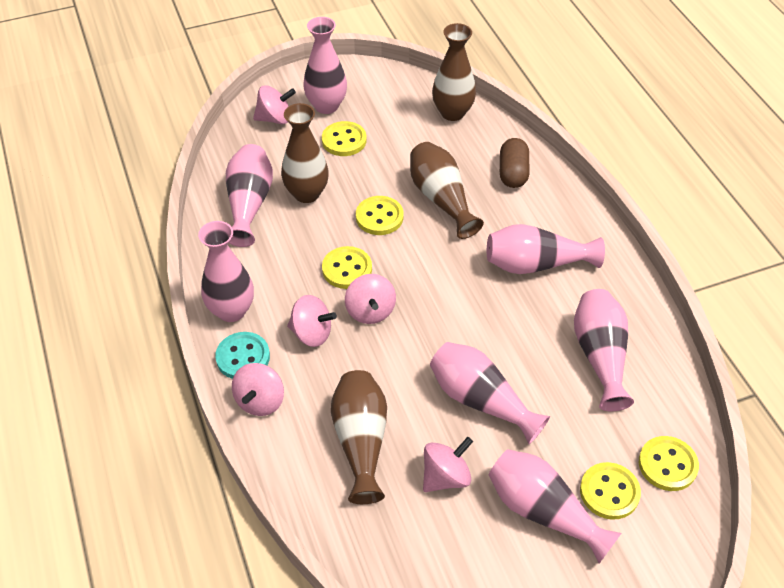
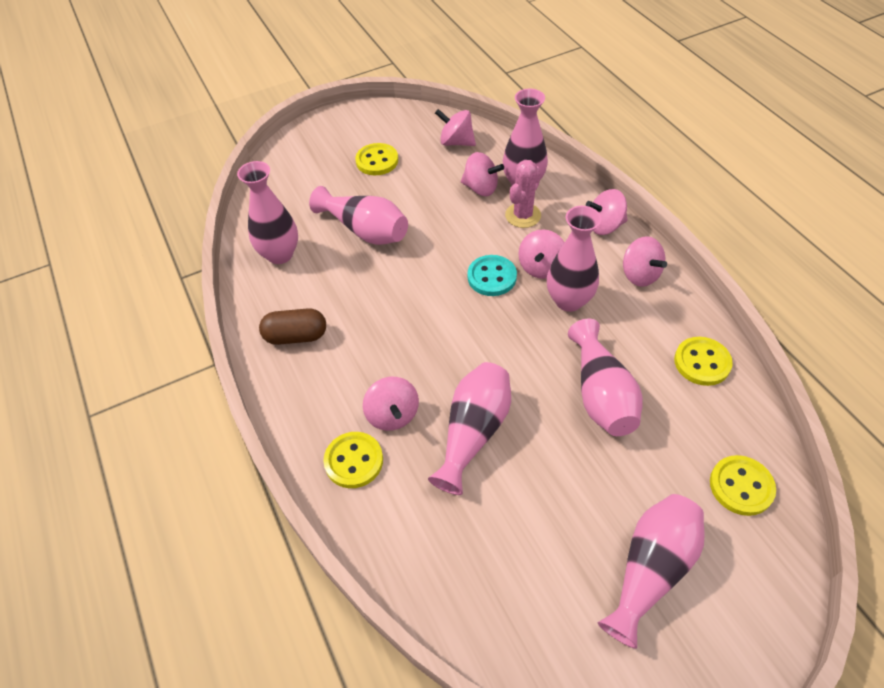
brown vase: [281,103,329,203] [331,370,387,504] [410,142,484,239] [432,23,476,121] = 4 -> none = 0
pink cactus: none = 0 -> [505,160,541,228] = 1
pink spinning top: [232,363,284,416] [253,85,296,124] [287,295,337,347] [345,274,396,324] [423,437,473,492] = 5 -> [363,377,419,431] [435,109,476,146] [461,152,504,196] [518,229,565,279] [586,189,627,235] [623,236,667,287] = 6
yellow button: [322,121,367,156] [322,246,372,289] [356,196,403,235] [580,462,641,520] [639,436,699,491] = 5 -> [323,432,383,488] [355,143,398,175] [674,337,733,386] [710,455,776,516] = 4

